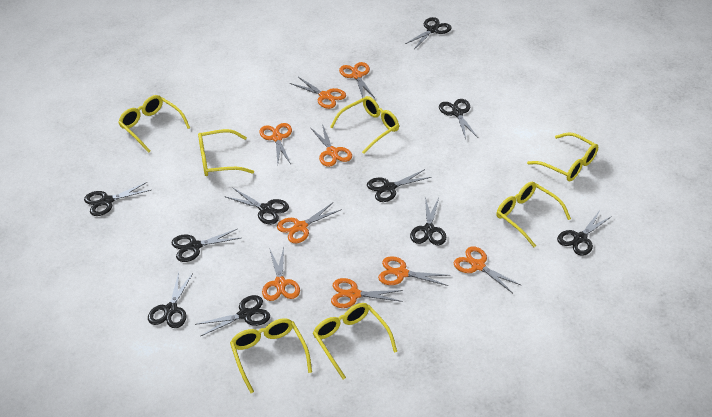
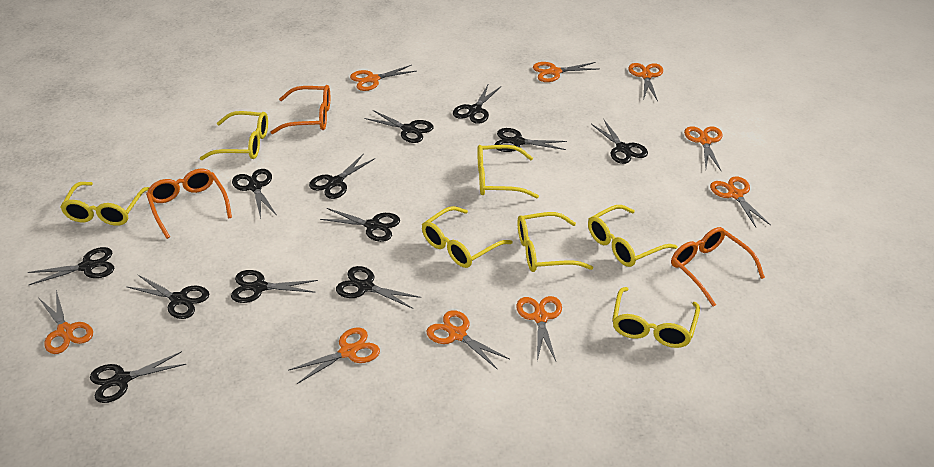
black scissors: [84,182,151,216] [148,273,193,328] [172,229,241,262] [195,295,270,336] [224,187,289,225] [367,169,432,202] [405,17,452,49] [410,197,446,245] [439,99,478,139] [557,210,612,256] = 10 -> [28,247,114,285] [90,351,186,403] [127,274,209,319] [231,270,318,303] [232,169,276,219] [309,153,375,199] [320,208,400,242] [336,266,421,309] [365,110,434,143] [453,85,501,124] [495,128,567,152] [591,120,648,164] = 12
orange glasses: none = 0 -> [146,168,232,239] [271,85,330,134] [671,227,765,307] = 3

